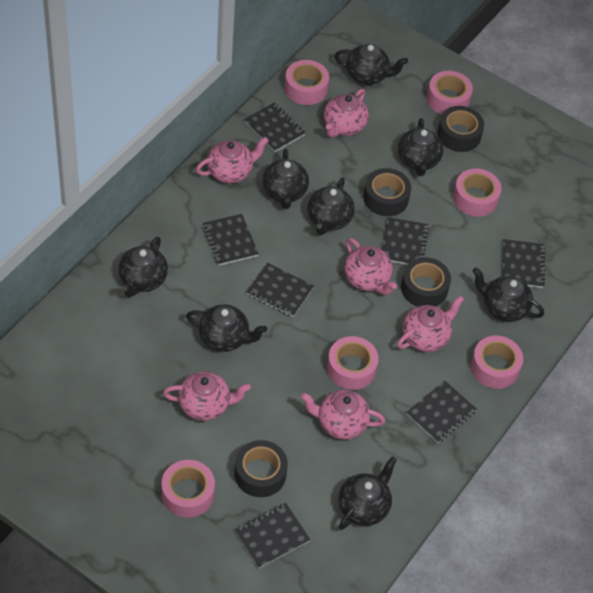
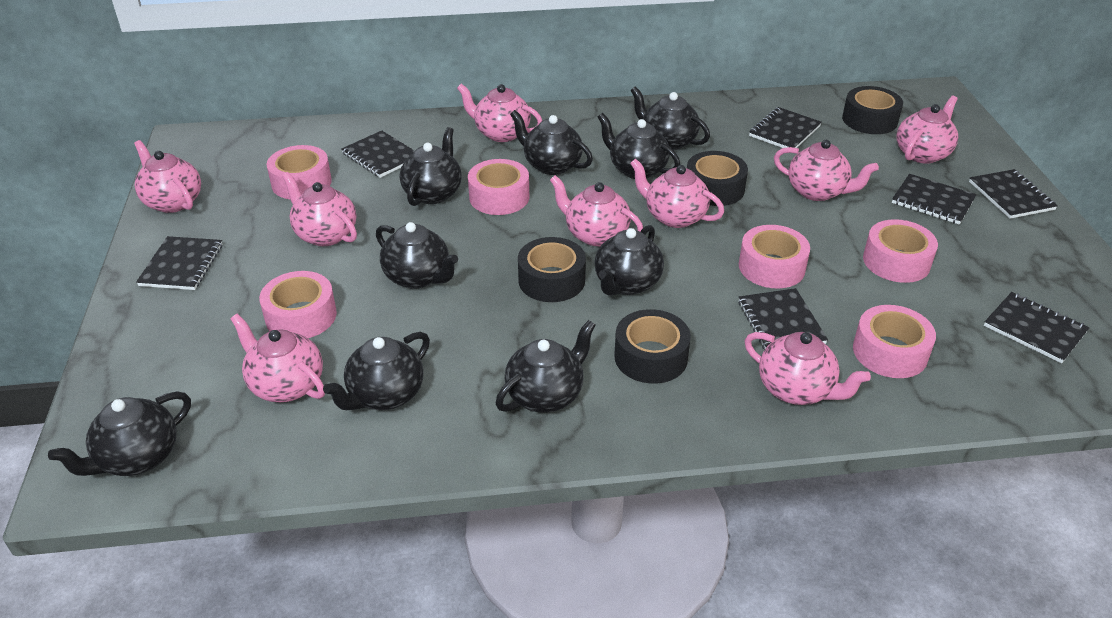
black teapot: [118,237,168,297] [186,304,267,352] [262,149,309,209] [308,178,355,235] [334,44,408,85] [338,457,397,530] [398,118,443,176] [473,267,544,322] = 8 -> [48,392,191,476] [323,332,430,410] [376,222,458,289] [400,127,462,206] [496,320,596,413] [510,110,593,175] [595,225,664,296] [598,113,680,179] [630,86,710,150] = 9
pink teapot: [163,371,251,421] [196,137,269,183] [301,390,385,440] [324,89,369,138] [344,238,397,295] [397,296,464,352] = 6 -> [134,140,201,213] [230,314,325,402] [282,172,357,246] [457,84,542,142] [550,175,643,246] [630,158,724,228] [744,332,871,405] [774,140,879,201] [896,96,958,164] = 9

